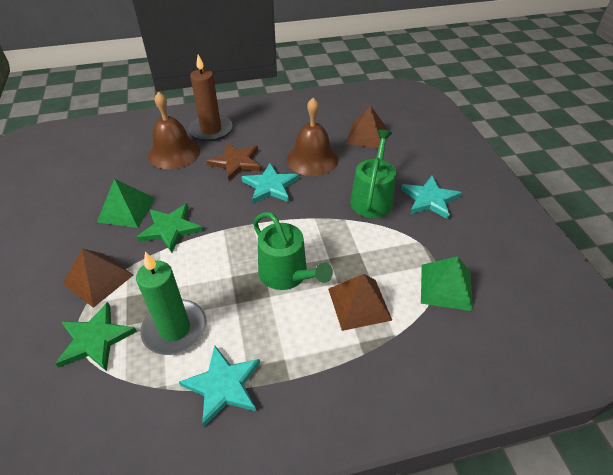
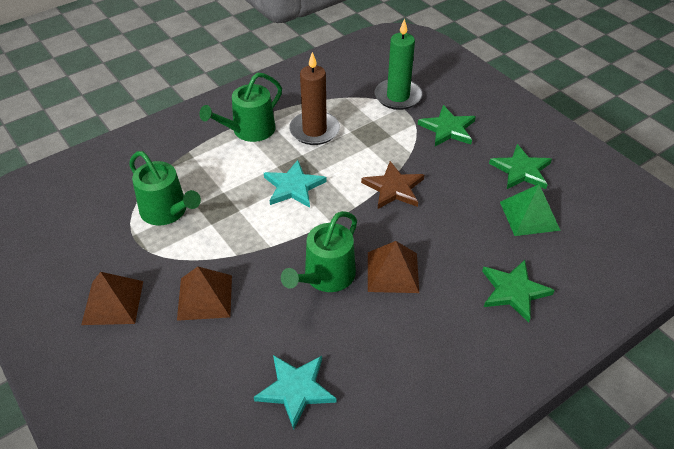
brown bell: [148,91,200,169] [287,98,338,176] = 2 -> none = 0
green pyramid: [97,179,155,228] [421,256,473,311] = 2 -> [500,184,561,236] = 1
green star: [55,302,137,371] [137,203,203,253] = 2 -> [418,105,476,146] [482,260,555,323] [489,144,552,189] = 3
green watering can: [253,212,333,290] [350,130,396,218] = 2 -> [129,151,201,225] [199,73,282,142] [281,211,357,292] = 3
turquoise star: [179,346,260,427] [242,163,299,204] [401,176,461,220] = 3 -> [254,355,336,430] [264,160,327,208] = 2

